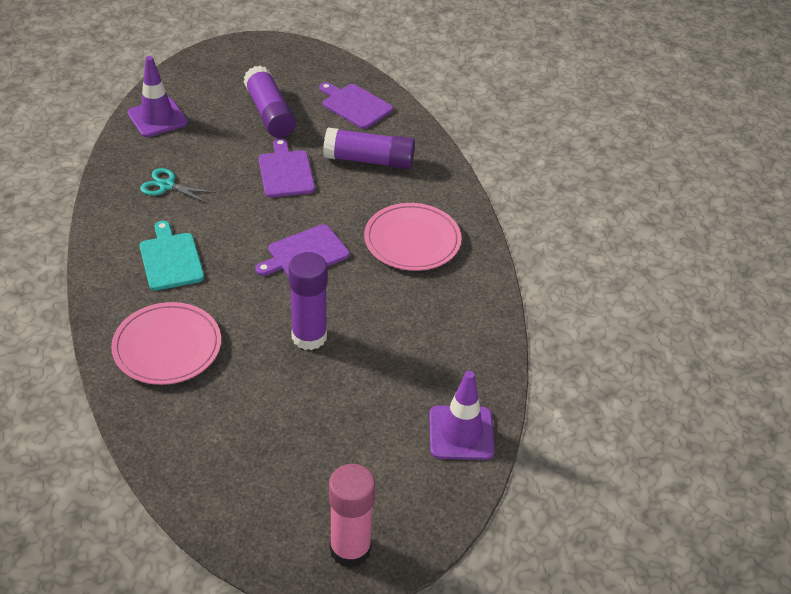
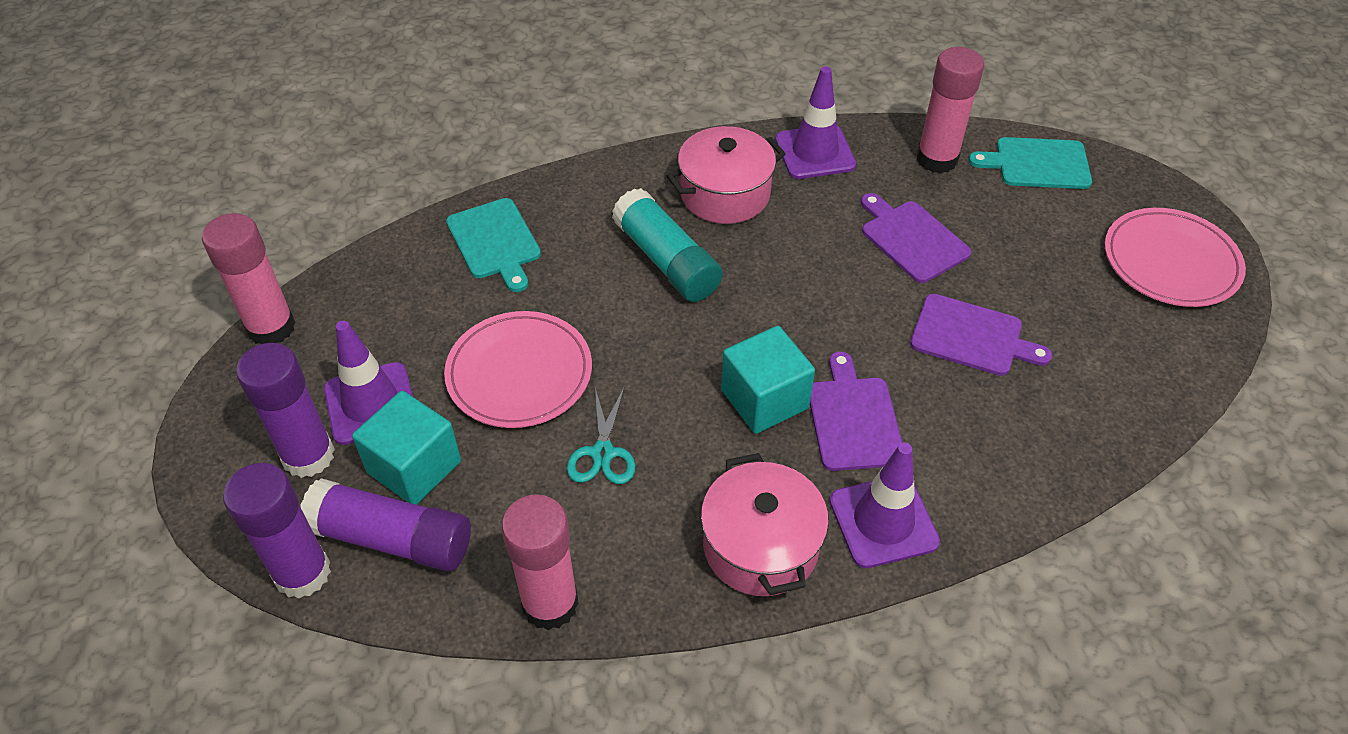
pink glue stick: [329,464,375,568] = 1 -> [202,213,296,344] [501,494,579,630] [916,47,984,173] = 3
pink pot: none = 0 -> [667,126,786,224] [701,453,829,596] = 2
purple traffic cone: [127,56,188,137] [429,371,495,460] = 2 -> [324,321,413,445] [776,66,856,179] [829,442,940,568] = 3
turquoise cube: none = 0 -> [352,391,461,505] [721,326,815,434] = 2
turquoise cutting board: [140,221,204,291] = 1 -> [446,198,541,292] [969,137,1092,189] = 2
turquoise glue stick: none = 0 -> [612,188,723,302] = 1

